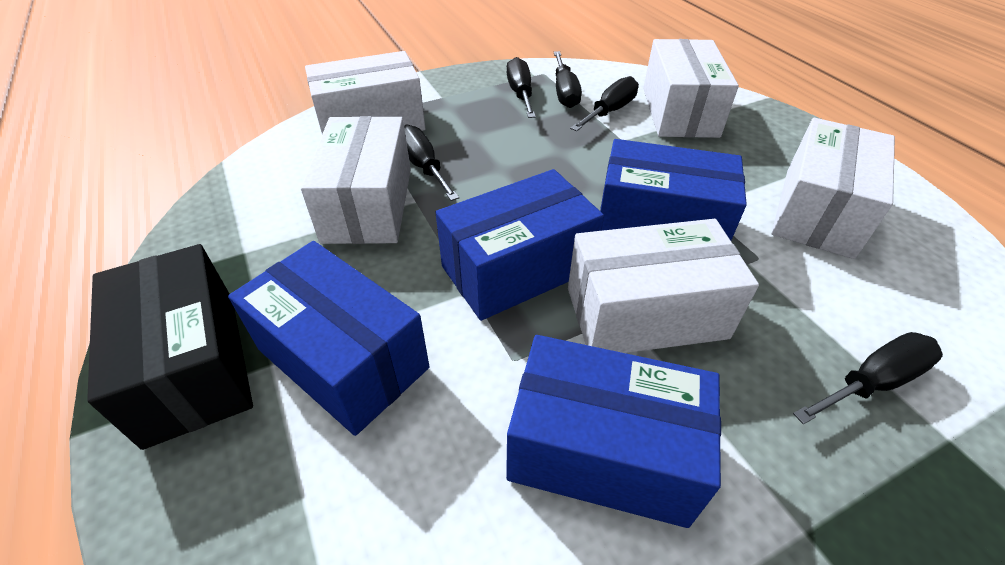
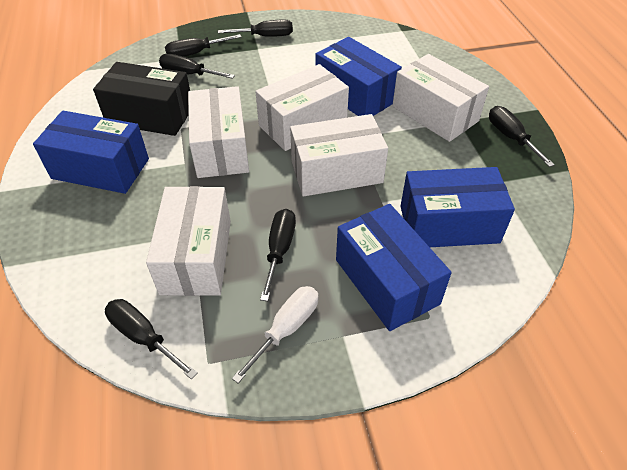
black screwdriver: [404,125,459,201] [507,57,536,118] [554,51,582,108] [570,76,639,131] [793,332,943,424] = 5 -> [105,299,198,380] [159,54,235,79] [165,34,241,57] [218,19,293,37] [260,209,296,301] [489,106,555,167] = 6
white screwdriver: none = 0 -> [232,286,318,384] = 1

